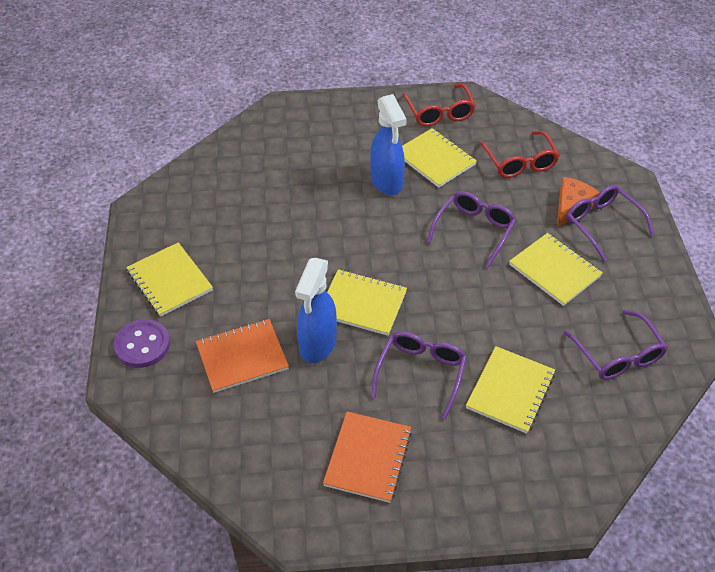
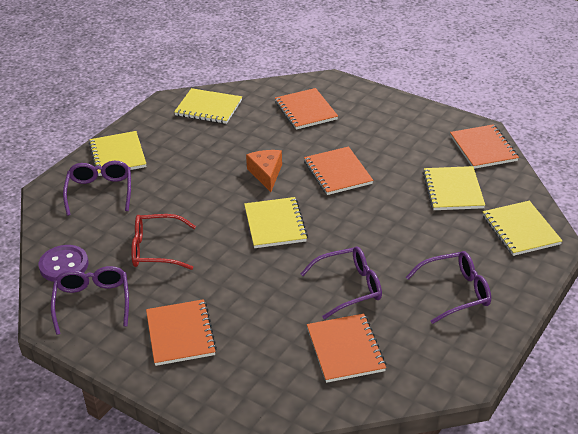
blue spray bottle: [295,258,337,363] [370,94,407,195] = 2 -> none = 0
orange notebook: [196,319,289,393] [323,412,412,503] = 2 -> [146,299,217,366] [275,88,338,130] [304,146,373,195] [307,314,386,383] [450,124,519,169] = 5
red glasses: [402,84,476,126] [478,131,560,178] = 2 -> [131,214,196,270] = 1

